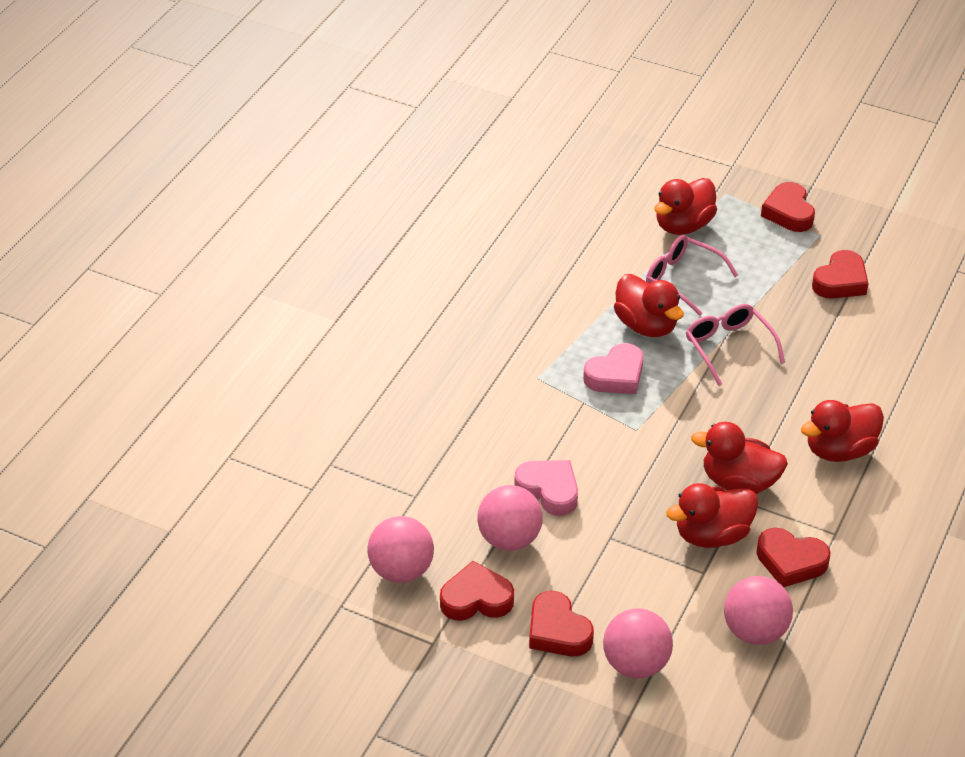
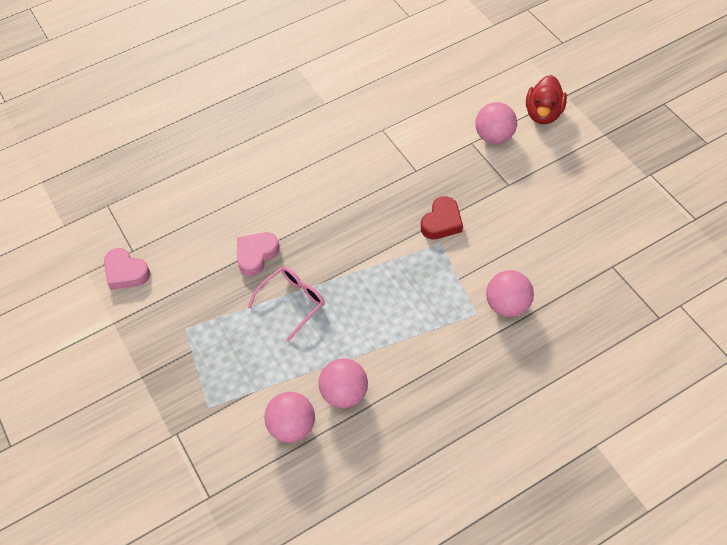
pink glasses: [646,235,738,316] [686,304,785,386] = 2 -> [248,266,325,342] = 1
red duck: [614,274,684,337] [654,178,717,235] [666,483,758,548] [691,422,788,494] [801,400,884,462] = 5 -> [526,75,567,124] = 1
red heart: [440,561,514,621] [529,591,594,656] [756,528,831,587] [761,182,815,232] [812,250,869,299] = 5 -> [421,196,463,239] = 1

